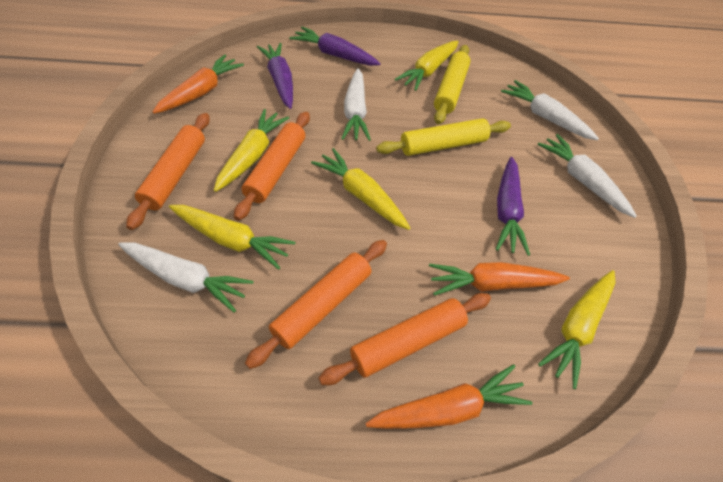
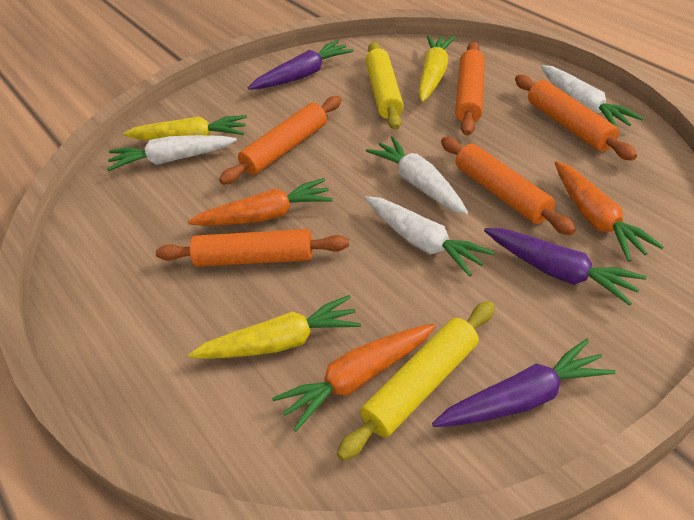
orange rolling pin: [126,113,210,230] [234,112,310,221] [245,240,387,369] [318,293,491,385] = 4 -> [156,229,349,267] [219,96,342,185] [441,137,576,235] [455,41,485,136] [515,75,637,161] = 5
yellow carrot: [169,205,296,270] [214,109,289,192] [311,148,410,230] [395,40,459,91] [538,270,616,389] = 5 -> [123,115,247,141] [188,295,361,359] [418,35,456,102] = 3

